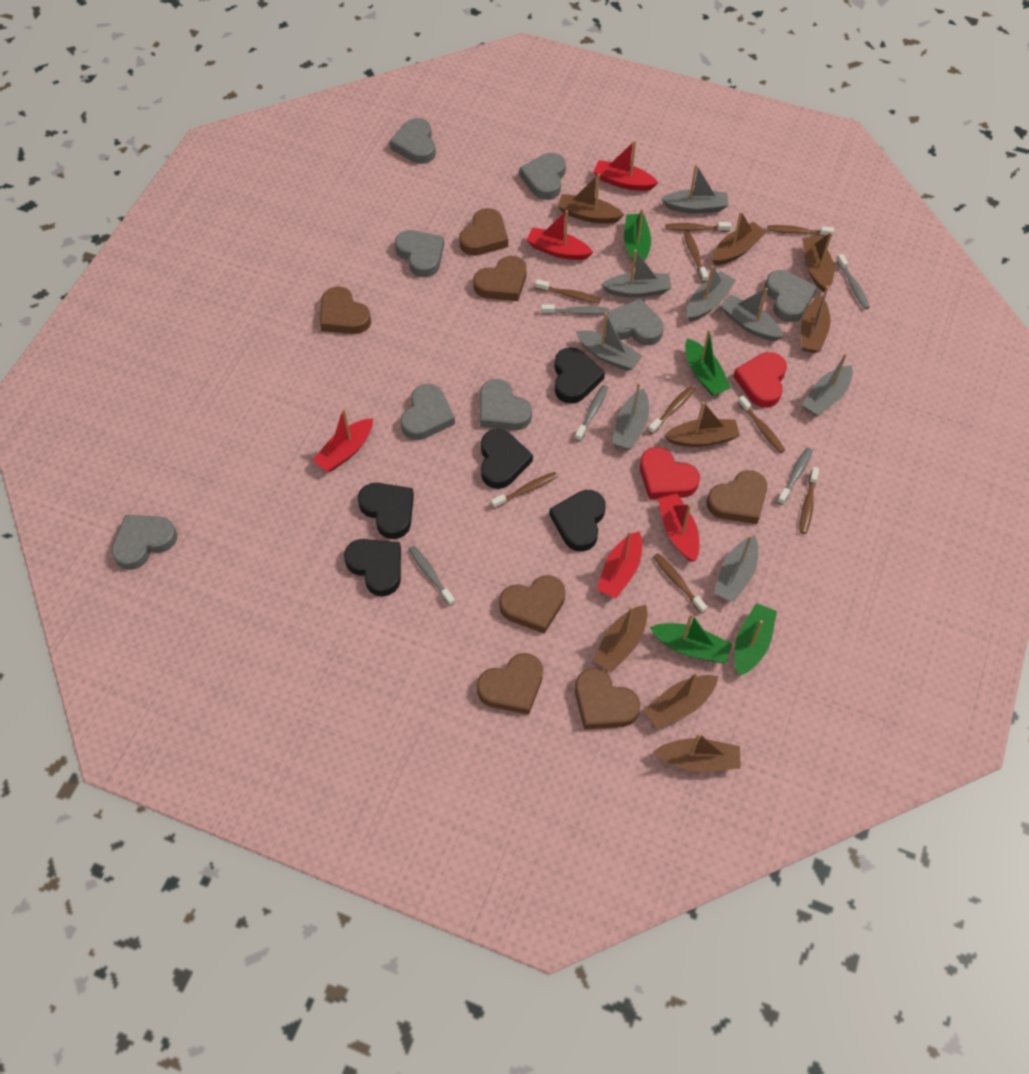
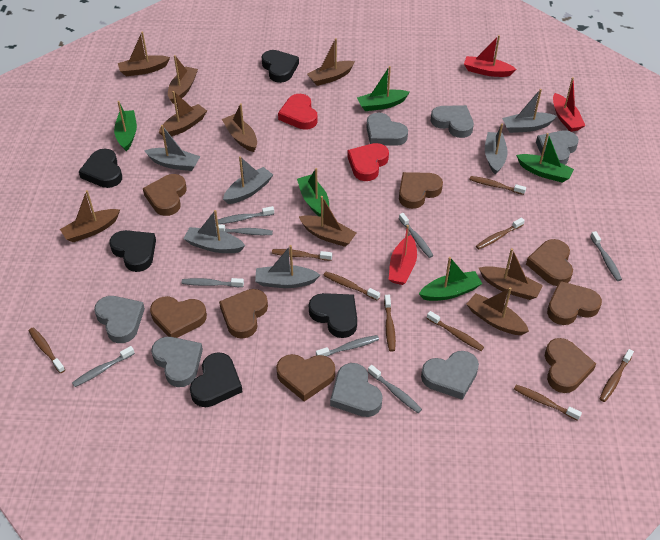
brown boat: [557,174,624,224] [593,605,648,672] [644,671,718,729] [653,733,741,772] [664,402,740,447] [712,211,766,265] [801,286,830,353] [803,232,834,292] = 8 -> [60,190,120,243] [118,32,170,76] [159,91,207,137] [168,55,198,104] [222,103,257,152] [299,196,356,247] [307,38,355,86] [467,287,529,335] [479,248,543,300] = 9
brown heart: [320,286,371,334] [459,208,508,256] [474,256,527,301] [477,653,543,715] [499,575,565,634] [575,668,640,729] [707,470,767,524] = 7 -> [143,174,187,216] [150,296,207,338] [219,289,268,339] [276,354,335,401] [399,172,443,209] [526,239,573,286] [545,338,596,393] [547,281,602,325] = 8
green boat: [624,208,651,266] [650,613,732,663] [685,329,731,396] [735,603,777,676] = 4 -> [114,101,137,151] [297,168,329,217] [357,66,410,111] [419,257,482,301] [516,133,574,183] = 5
grey boat: [576,312,642,371] [601,249,671,298] [612,382,649,450] [661,164,728,214] [687,266,736,321] [714,535,758,603] [720,288,784,341] [802,353,853,416] = 8 -> [144,125,200,171] [184,210,245,253] [223,156,273,204] [255,245,320,288] [485,123,508,175] [502,89,557,133] = 6
grey heart: [111,515,177,570] [389,118,436,164] [395,230,444,277] [401,384,455,440] [480,379,532,430] [519,153,566,200] [606,298,664,345] [765,270,817,322] = 8 -> [94,296,145,343] [151,337,203,387] [330,363,383,417] [366,113,408,146] [421,351,479,400] [431,105,474,138] [536,130,579,165] = 7
grey toothbrush: [409,546,455,606] [541,304,609,315] [575,385,608,441] [777,447,813,505] [837,254,870,309] = 5 -> [72,346,135,387] [181,278,244,287] [216,224,273,235] [218,206,274,224] [316,335,379,356] [368,365,422,413] [399,213,434,258] [590,231,622,281] = 8
red boat: [313,408,373,472] [526,210,593,260] [593,140,659,191] [597,531,642,598] [658,493,699,562] = 5 -> [389,225,417,285] [464,35,516,77] [553,77,586,132] = 3

